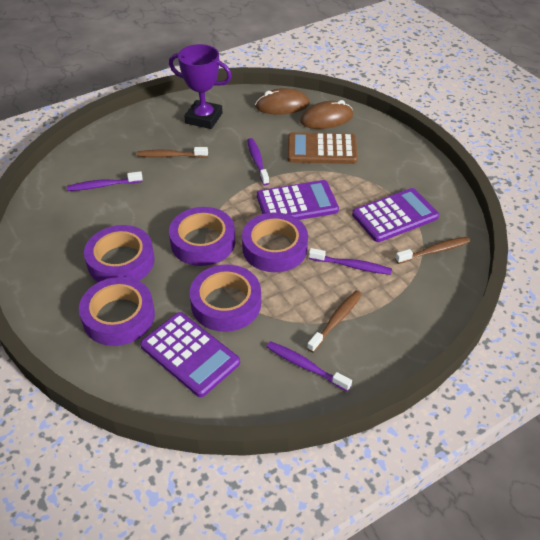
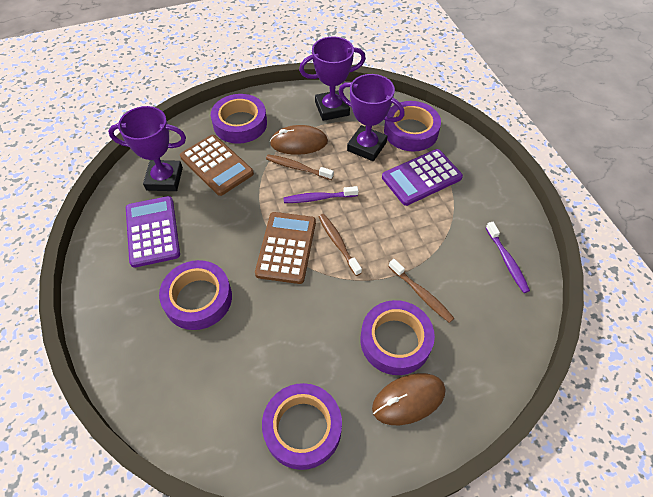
brown calculator: [288,132,358,164] = 1 -> [180,135,254,196] [255,212,316,284] = 2
purple calculator: [140,312,240,397] [257,180,339,220] [352,188,439,242] = 3 -> [126,196,180,268] [382,149,463,206] = 2
purple toothbrush: [67,171,143,191] [247,138,269,185] [266,341,352,392] [309,248,392,275] = 4 -> [283,186,358,203] [486,222,530,293] = 2
purple trophy: [169,44,232,129] = 1 -> [108,106,186,191] [299,36,366,121] [339,74,405,161] = 3

